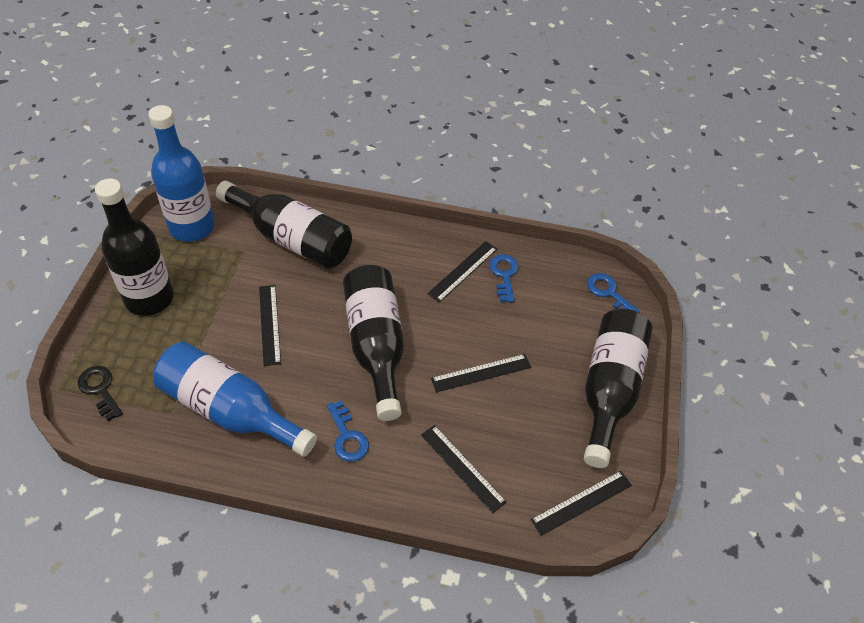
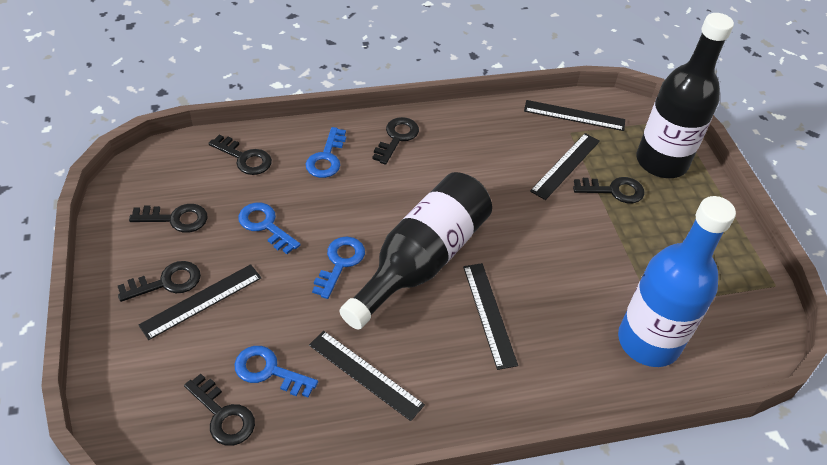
black bottle: [95,178,174,316] [216,181,352,269] [343,265,404,421] [584,309,652,468] = 4 -> [340,172,492,329] [636,13,734,178] = 2
black key: [78,366,123,421] = 1 -> [118,261,201,302] [129,204,208,233] [184,374,255,446] [208,135,272,175] [372,117,419,165] [573,177,644,203] = 6
blue bottle: [148,105,215,242] [153,342,317,457] = 2 -> [618,196,736,367] = 1
blue key: [327,401,369,462] [489,254,518,303] [587,273,639,312] = 3 -> [234,346,318,398] [238,202,300,254] [305,127,346,178] [312,236,365,299] = 4

